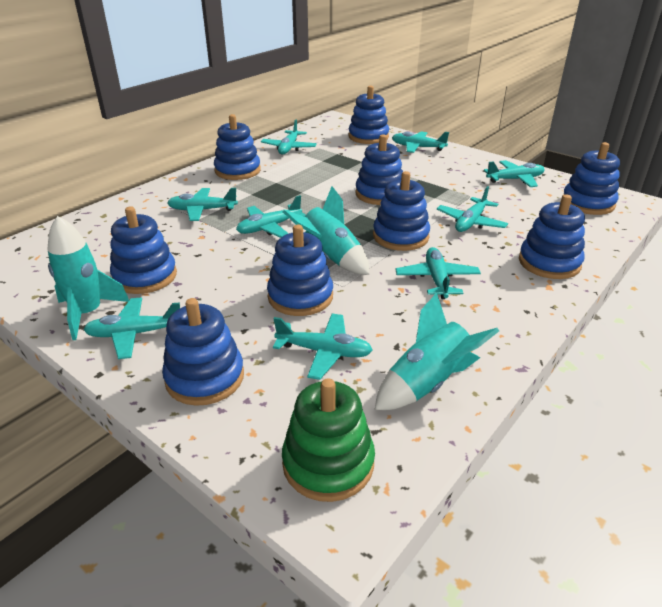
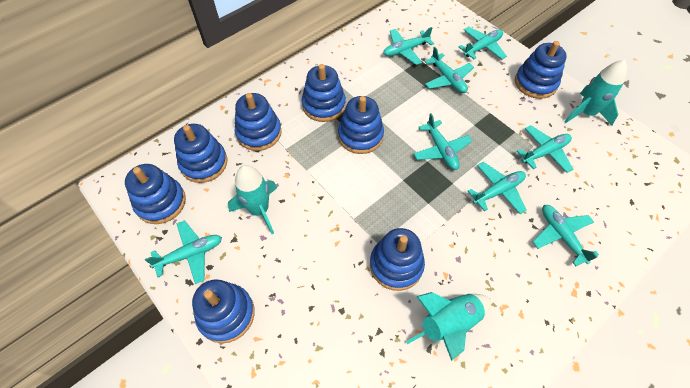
blue stacking toy: [110,206,177,294] [162,298,244,406] [214,114,261,180] [267,225,333,316] [349,86,389,144] [355,134,403,205] [373,171,430,251] [519,194,585,279] [563,142,620,215] = 9 -> [125,164,186,224] [174,124,227,183] [192,279,255,343] [235,93,282,151] [302,64,346,122] [338,96,384,154] [370,228,425,291] [515,41,567,99] = 8
green stacking toy: [282,379,375,502] = 1 -> none = 0
turquoise plane: [83,298,180,359] [167,188,238,221] [236,195,306,238] [261,119,317,154] [273,313,373,380] [392,132,449,153] [395,247,481,299] [437,186,508,232] [484,160,545,187] = 9 -> [145,220,222,284] [383,27,434,65] [413,113,472,170] [425,47,474,93] [459,27,507,59] [468,162,527,214] [517,125,573,173] [533,205,599,266] = 8

